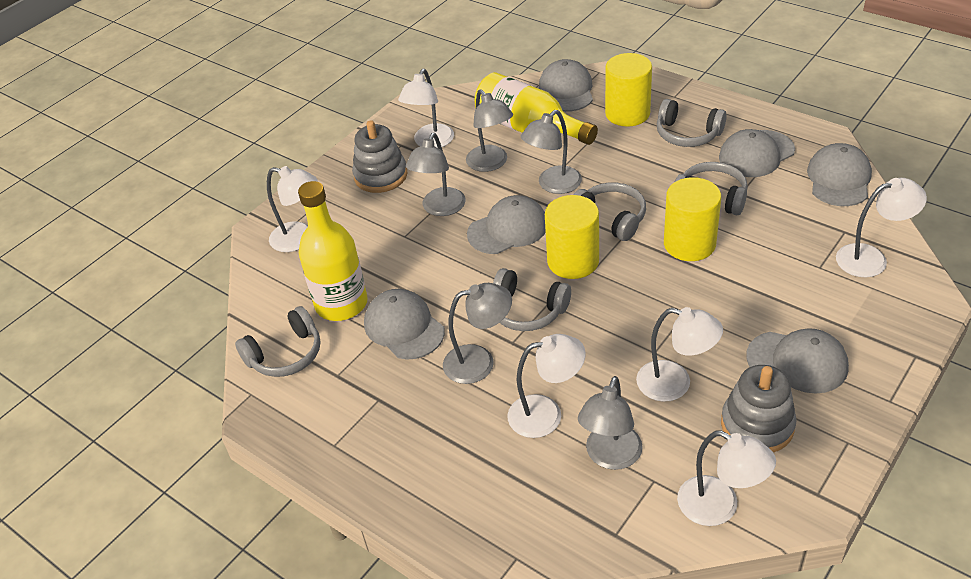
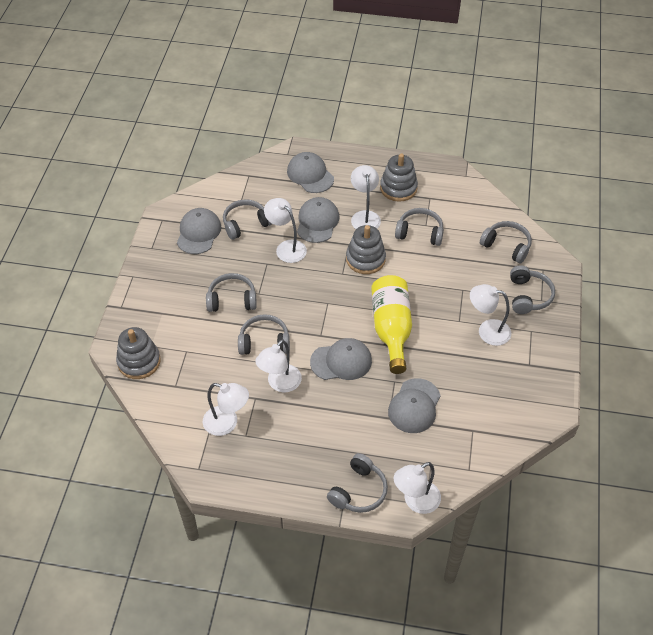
grey cap: [364,289,445,360] [467,195,546,254] [539,59,593,112] [719,129,795,177] [746,328,849,393] [807,143,872,206] = 6 -> [177,208,221,254] [287,152,334,193] [297,197,339,243] [310,338,372,380] [388,378,441,433] = 5
grey headphones: [235,306,321,377] [493,268,571,331] [573,182,646,241] [657,99,727,147] [675,162,748,215] = 5 -> [206,273,257,312] [223,199,272,240] [238,314,290,355] [327,453,388,513] [395,208,444,246] [480,221,532,263] [510,265,555,314] = 7
grey lamp: [406,133,466,216] [443,283,512,384] [466,89,513,172] [521,110,582,194] [578,376,643,470] = 5 -> none = 0
grey stacking toy: [352,120,407,193] [721,365,797,452] = 2 -> [116,327,161,379] [346,225,386,274] [380,154,418,202] = 3
yellow bottle: [298,181,368,321] [474,72,598,145] = 2 -> [371,275,412,374] = 1
yellow cylinder: [545,195,599,279] [605,53,652,127] [664,177,721,261] = 3 -> none = 0

